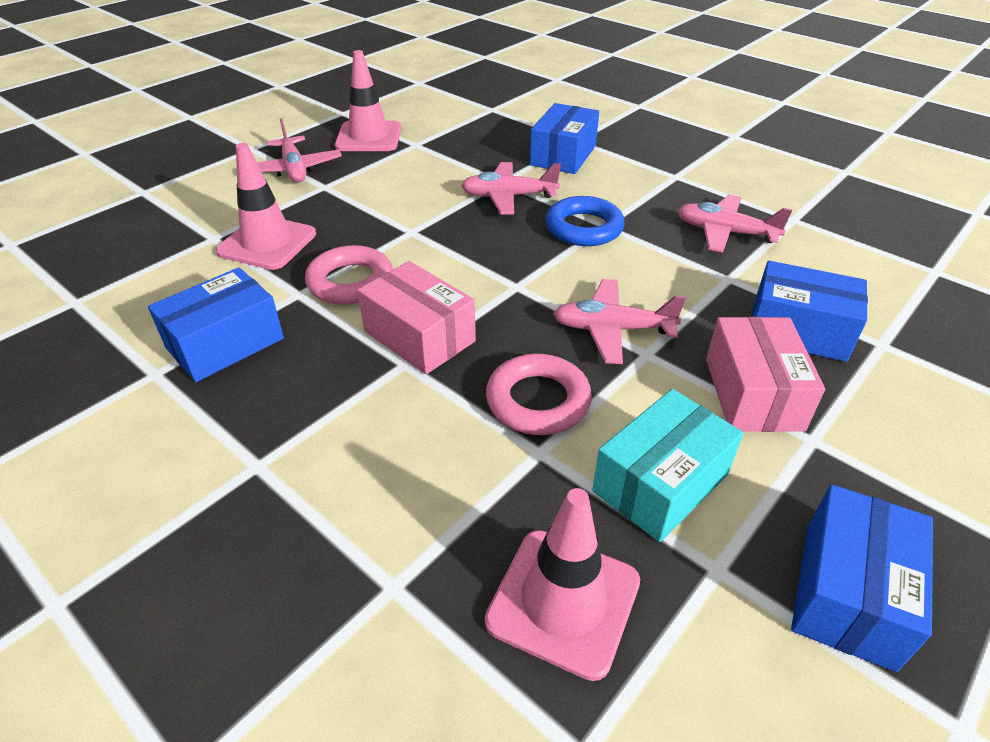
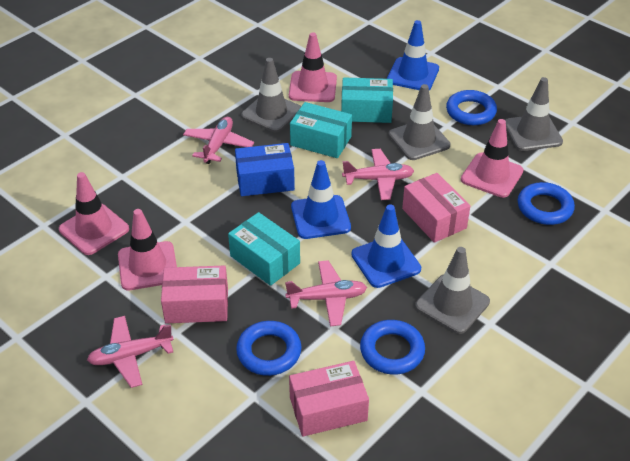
blue box: [148,267,284,382] [530,103,599,174] [751,261,868,362] [791,484,933,672] = 4 -> [235,143,295,196] = 1
blue ring: [546,196,625,246] = 1 -> [236,321,301,376] [360,320,425,375] [446,90,497,125] [518,182,575,225] = 4
blue traffic cone: none = 0 -> [291,160,351,239] [351,204,421,288] [387,20,439,90] = 3
grey traffic cone: none = 0 -> [241,58,301,132] [389,84,450,160] [415,247,490,334] [505,77,563,151] = 4
pink box: [357,261,476,374] [706,317,825,432] = 2 -> [161,265,228,323] [289,361,369,437] [402,173,470,243] = 3
pink ring: [305,245,393,305] [486,354,592,435] = 2 -> none = 0
pink traffic cone: [216,143,316,270] [335,50,401,151] [485,488,640,681] = 3 -> [59,172,129,255] [118,209,177,290] [289,33,337,102] [461,119,524,198] = 4
turquoise box: [592,389,743,542] = 1 -> [228,212,300,286] [290,102,352,158] [341,78,393,123] = 3

